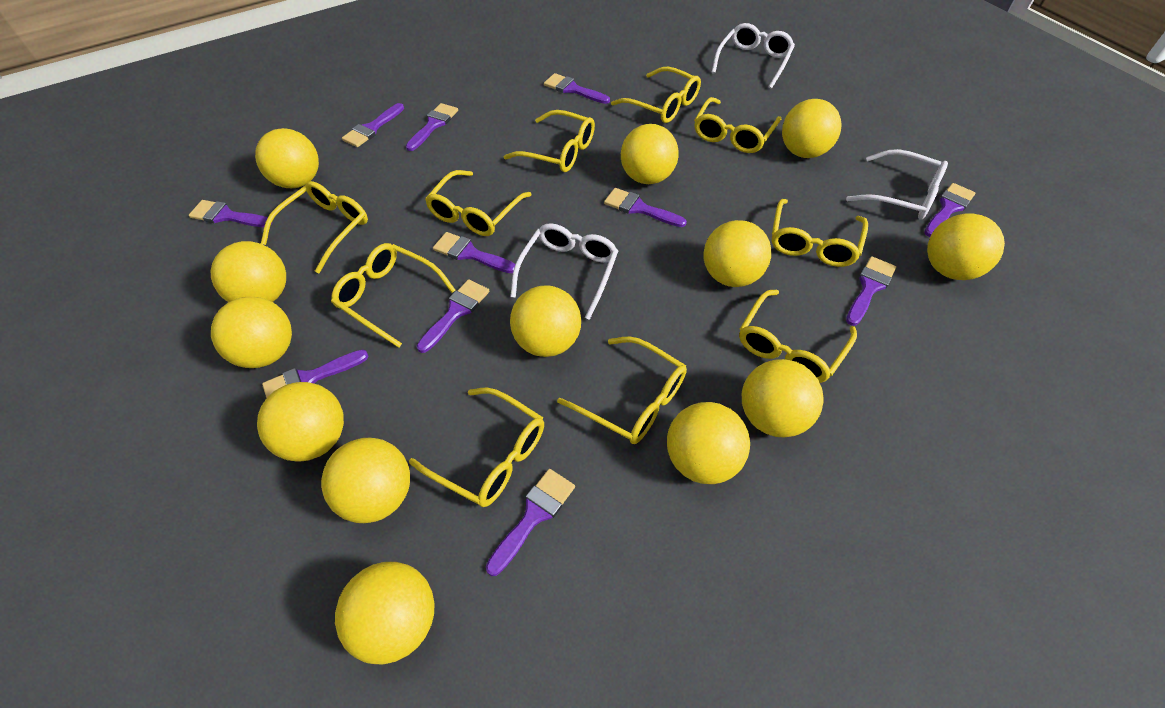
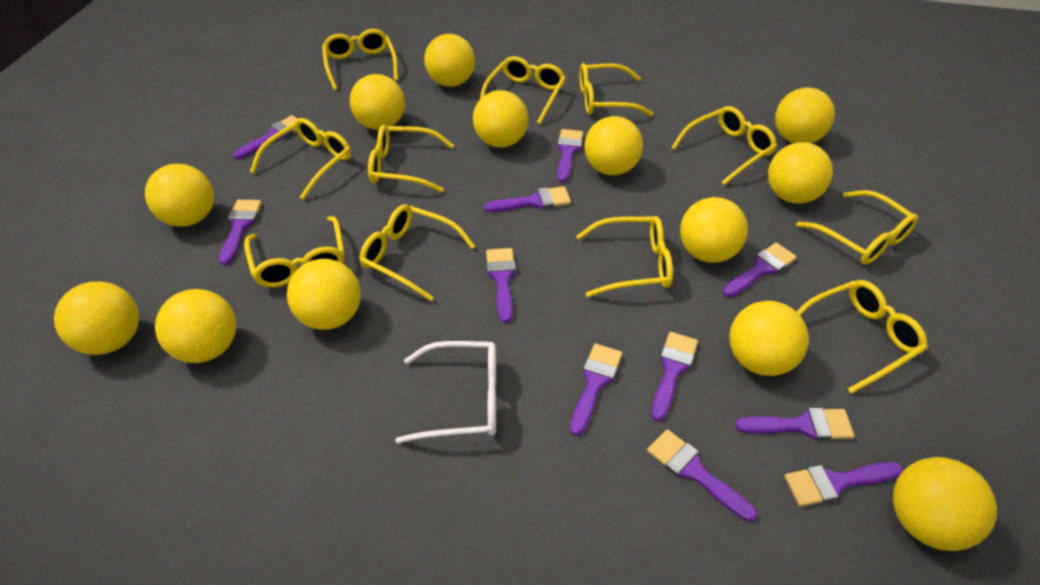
white glasses: [510,223,618,320] [711,23,795,89] [846,149,948,220] = 3 -> [395,341,496,443] = 1
yellow glasses: [261,181,368,273] [331,243,456,348] [409,388,544,507] [425,170,532,236] [504,110,595,172] [557,337,687,444] [611,67,701,123] [694,97,781,153] [739,290,857,383] [772,199,868,267] = 10 -> [244,216,345,287] [250,118,351,200] [322,29,398,90] [360,204,475,301] [368,125,454,192] [480,56,566,124] [576,216,673,297] [580,63,654,116] [671,106,777,185] [796,190,919,265] [797,280,928,394] = 11

